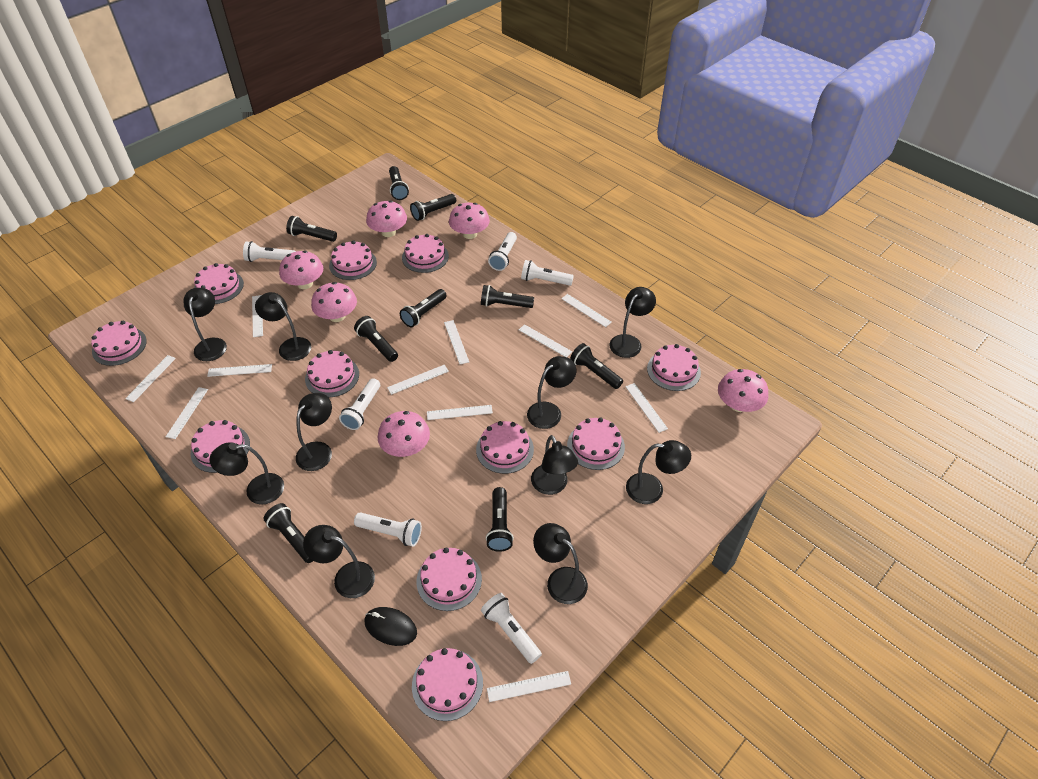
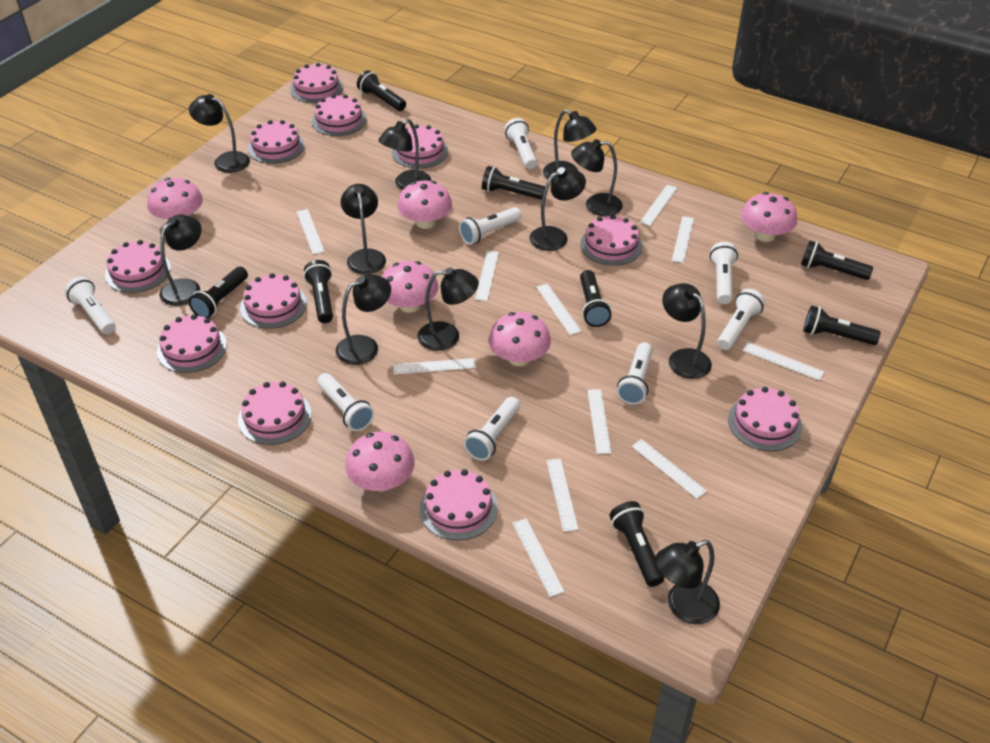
black flashlight: [263,503,313,563] [286,216,337,242] [354,316,398,362] [389,166,409,200] [400,289,447,327] [410,194,456,221] [481,285,534,308] [486,487,514,552] [570,343,623,389] = 9 -> [189,267,248,318] [304,260,333,323] [357,70,406,111] [482,166,545,199] [580,270,611,327] [609,501,664,587] [801,241,873,280] [803,306,881,345] = 8
black lamp: [184,288,227,361] [209,442,284,504] [255,292,311,361] [296,393,332,471] [303,525,375,598] [527,356,576,429] [531,435,578,495] [533,523,588,604] [609,287,656,358] [626,440,691,504] = 10 -> [159,215,202,306] [189,94,250,173] [336,274,391,365] [341,184,386,275] [379,119,431,190] [417,268,479,351] [529,167,586,251] [543,109,597,179] [571,139,623,216] [655,540,720,625] [662,283,712,379] = 11
black mouse: [365,607,417,646] = 1 -> none = 0
white flashlight: [243,241,296,262] [339,378,380,430] [354,512,422,546] [481,593,542,664] [488,232,517,271] [521,260,574,286] = 6 -> [65,277,116,334] [317,373,374,431] [459,207,521,245] [464,397,520,461] [504,118,537,169] [617,342,653,405] [710,242,738,304] [717,289,765,350] = 8

